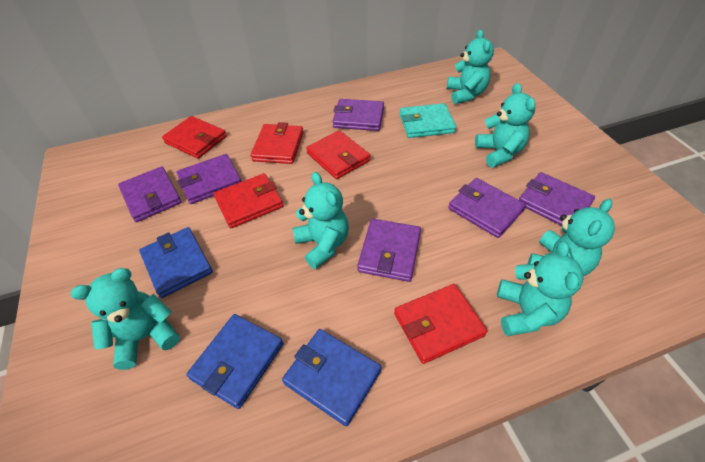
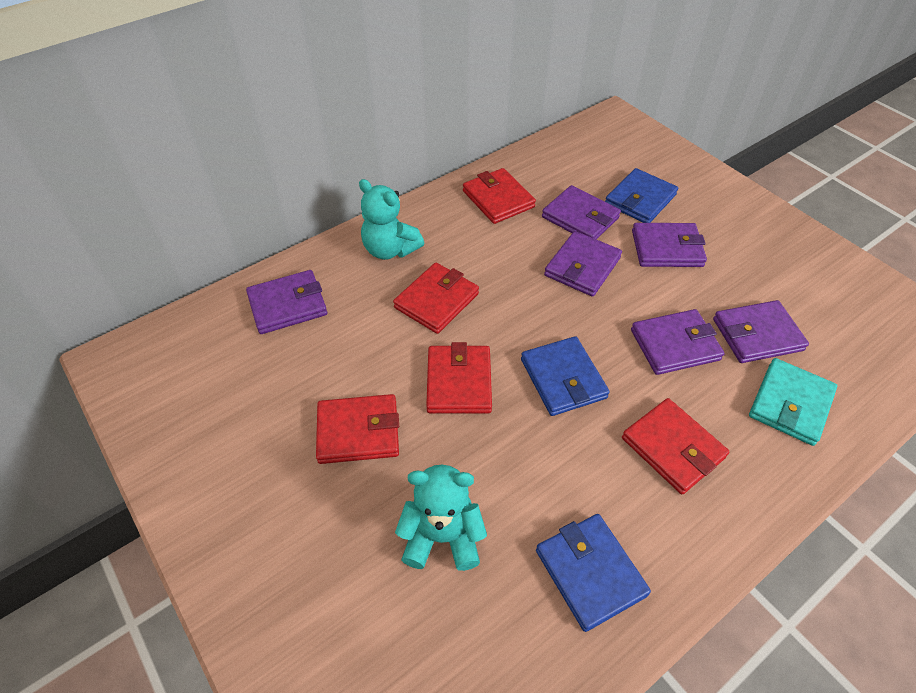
turquoise teddy bear: [71,268,180,370] [292,172,349,269] [447,30,494,104] [475,83,535,168] [497,241,584,336] [528,199,615,276] = 6 -> [359,179,424,260] [395,465,487,571] = 2

